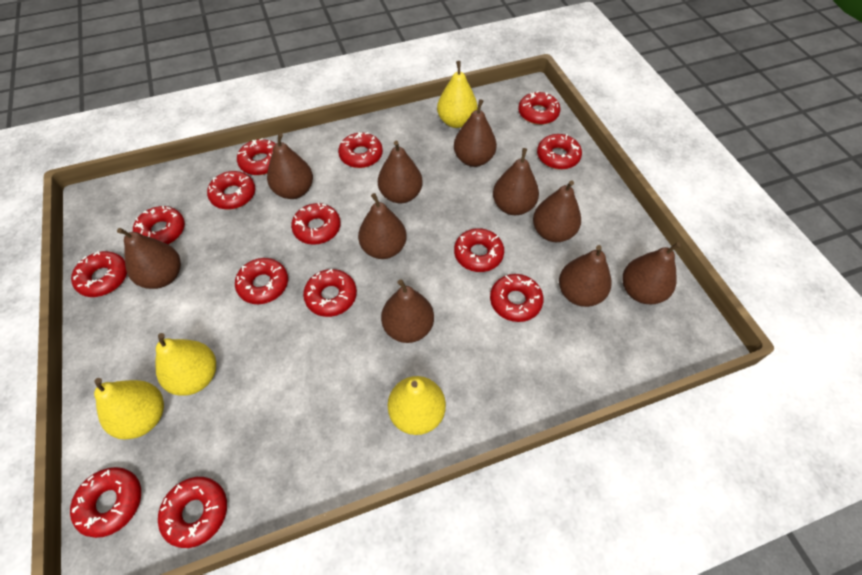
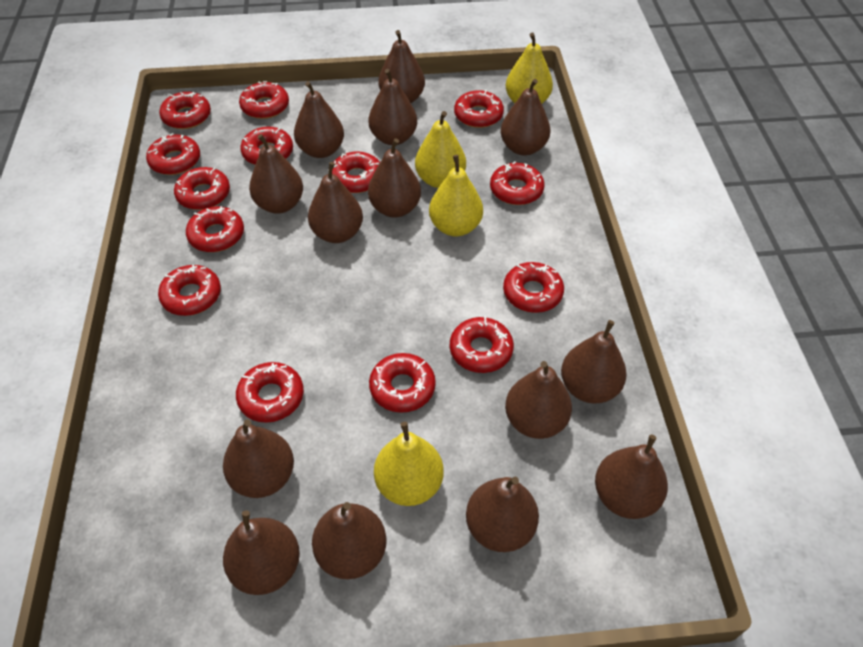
brown pear: [117,228,181,289] [267,133,313,199] [358,193,407,259] [378,141,423,204] [381,279,434,343] [454,99,497,167] [493,148,539,215] [533,180,581,242] [559,245,611,307] [622,242,681,304] = 10 -> [223,419,294,498] [223,510,300,595] [249,134,303,214] [294,81,344,158] [308,162,363,243] [312,502,386,579] [368,69,417,145] [368,138,421,218] [378,30,425,103] [466,476,539,552] [501,79,550,155] [505,361,572,439] [561,320,627,403] [595,435,668,519] = 14

